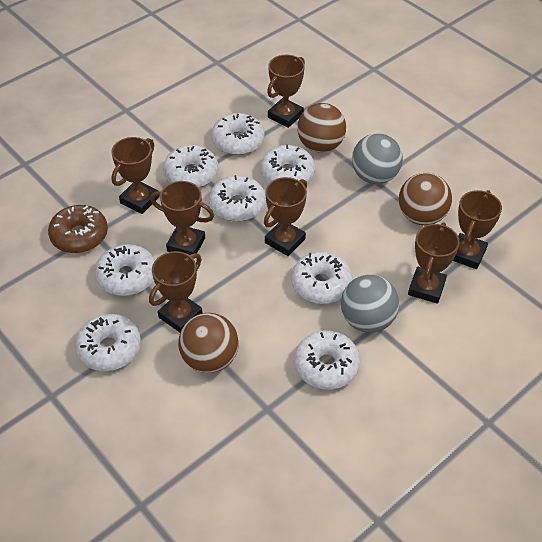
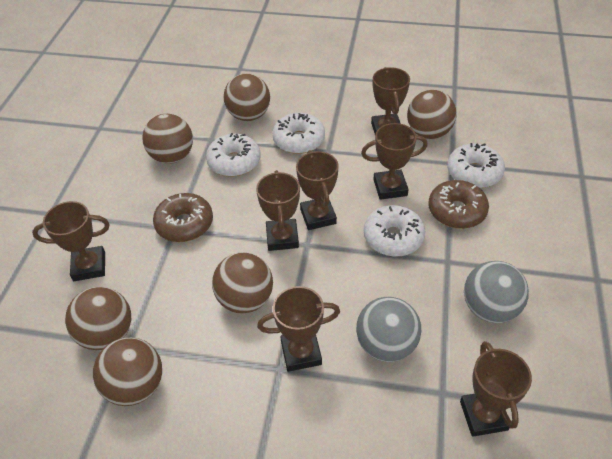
brown ball: [178,313,239,373] [297,103,346,153] [399,173,452,225] = 3 -> [65,287,131,350] [93,337,162,406] [142,114,193,164] [212,253,273,313] [224,74,270,121] [407,90,456,139] = 6
brown donut: [48,205,108,253] = 1 -> [153,193,213,242] [428,180,489,229] = 2
white donut: [75,314,141,371] [95,244,155,296] [163,145,218,188] [209,175,266,222] [211,113,265,155] [260,145,315,183] [291,252,353,304] [294,330,360,390] = 8 -> [206,133,261,177] [272,113,325,154] [364,205,425,257] [447,143,505,188] = 4

